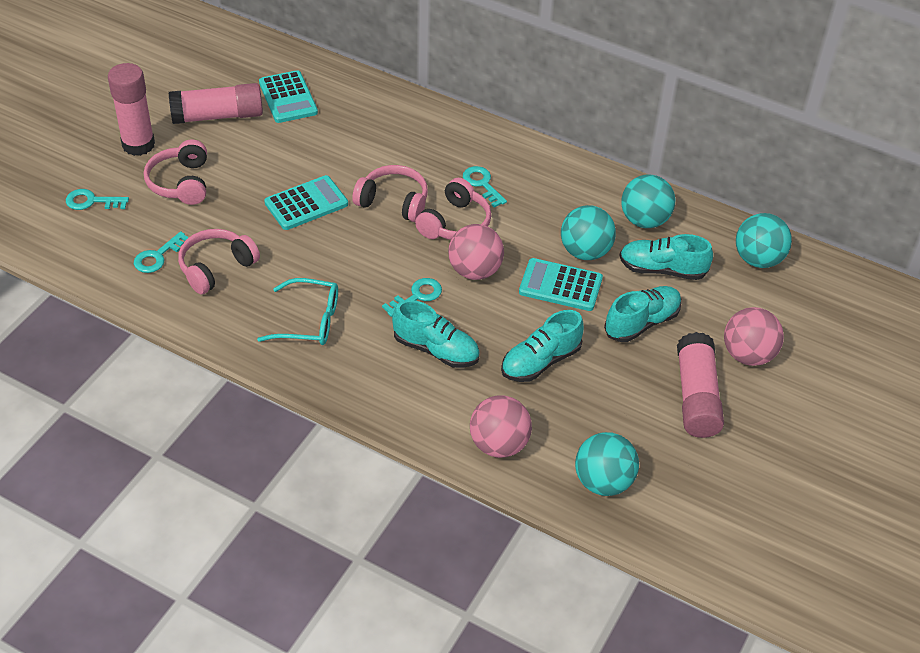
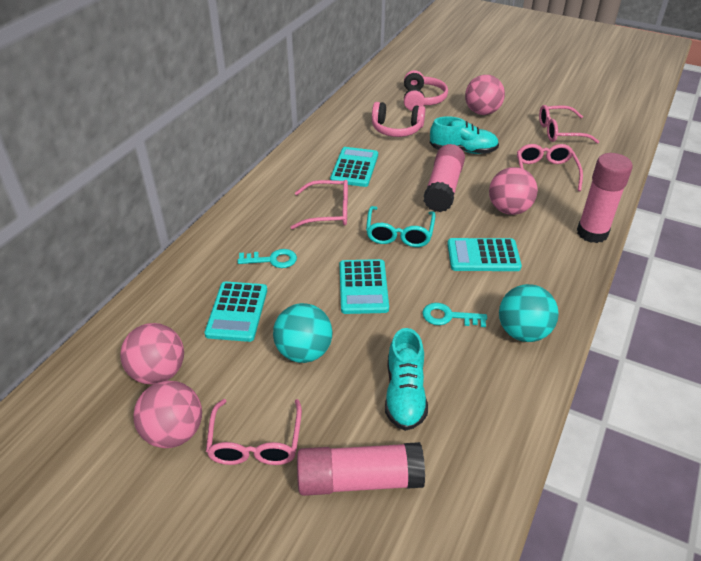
pink ball: [448,224,504,280] [470,395,532,458] [724,307,784,366] = 3 -> [120,323,184,385] [133,381,202,448] [465,75,505,115] [489,167,538,215] = 4
pink glasses: none = 0 -> [206,399,302,465] [290,180,348,229] [517,144,583,191] [539,105,599,144] = 4
pink headphones: [144,139,207,205] [178,229,260,295] [352,165,428,222] [415,178,492,240] = 4 -> [372,102,425,137] [404,70,448,111] = 2
turquoise ball: [561,205,616,260] [575,432,639,496] [621,175,675,228] [736,213,792,268] = 4 -> [273,303,333,363] [499,284,559,342] = 2
turquoise calculator: [259,70,318,123] [264,175,348,230] [519,258,603,311] = 3 -> [205,281,267,342] [330,147,378,187] [340,259,389,314] [447,238,522,271] = 4
turquoise key: [66,189,129,210] [134,231,189,273] [382,278,442,317] [463,166,507,208] = 4 -> [238,249,297,268] [422,303,487,327] = 2
turquoise shoe: [392,300,480,368] [501,310,584,382] [604,286,682,342] [619,234,713,280] = 4 -> [385,328,428,431] [430,116,499,154] = 2

